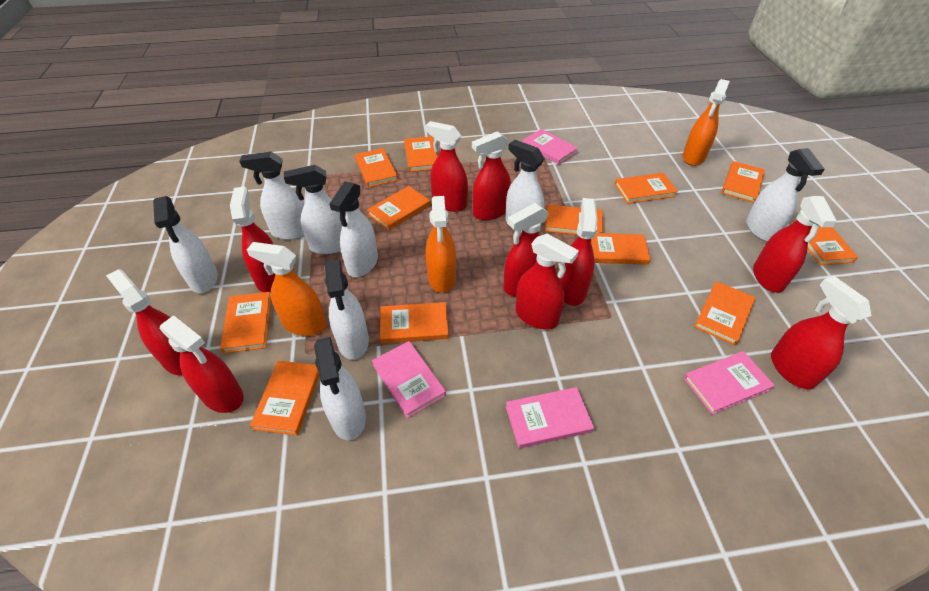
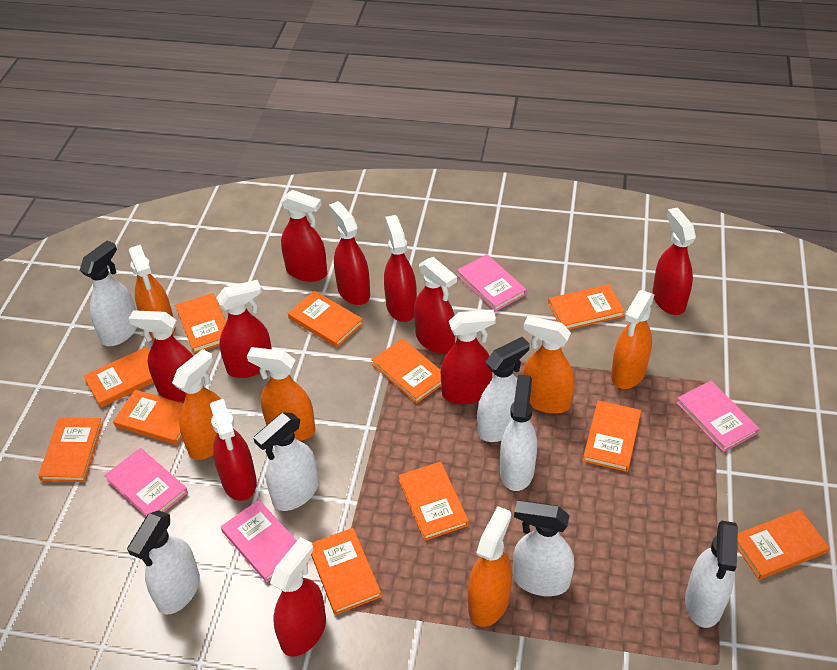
orange book: [220,292,271,353] [250,361,319,435] [355,148,398,187] [367,186,430,230] [380,302,449,343] [404,136,438,172] [545,204,603,235] [591,233,651,265] [615,173,678,204] [694,281,755,345] [721,161,765,203] [792,220,858,265] = 12 -> [38,417,103,482] [84,347,154,407] [113,390,184,445] [175,293,226,354] [288,291,363,348] [311,528,382,615] [371,338,441,403] [398,462,469,541] [548,284,625,330] [583,401,641,472] [737,509,830,580] = 11
orange spray bottle: [247,242,327,336] [426,196,456,293] [683,79,730,166] = 3 -> [129,245,175,339] [172,349,221,460] [247,347,315,441] [468,506,512,627] [523,316,575,414] [611,290,654,389] = 6
white spray bottle: [153,196,218,293] [240,152,304,240] [284,165,342,254] [314,337,366,440] [325,259,369,360] [329,182,378,277] [506,140,544,233] [746,148,825,242] = 8 -> [80,240,137,346] [127,510,200,615] [253,412,318,511] [477,337,530,442] [500,374,537,491] [513,500,574,596] [685,521,738,628] = 7

